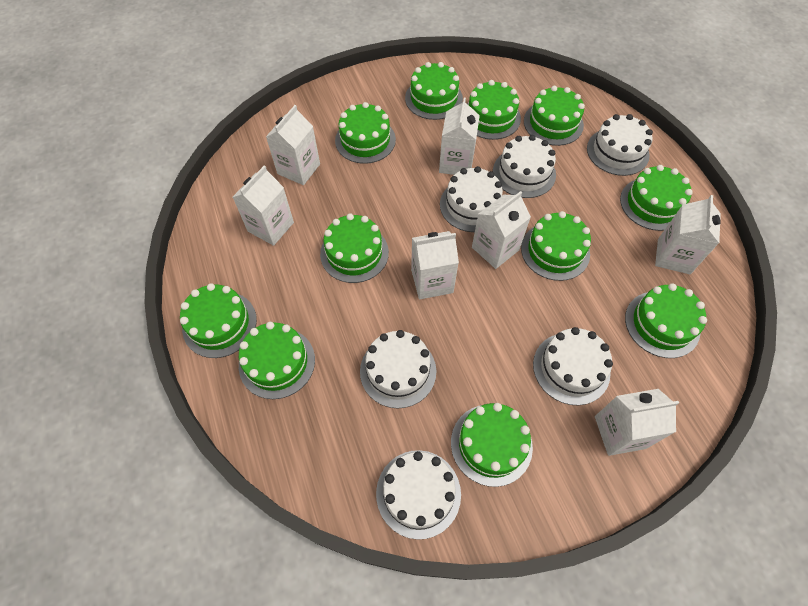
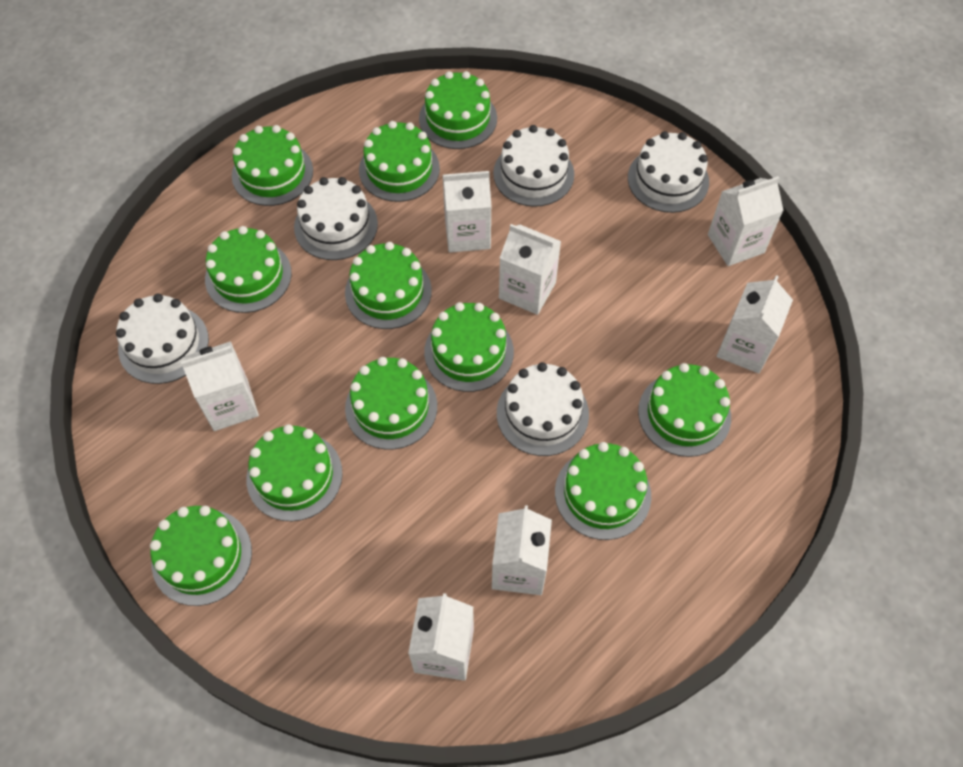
white cake: [360,330,436,408] [376,450,461,540] [440,166,503,232] [493,135,556,198] [533,327,613,405] [587,114,653,176] = 6 -> [116,294,209,384] [294,177,378,260] [493,125,574,207] [497,362,589,456] [628,131,709,213] = 5

